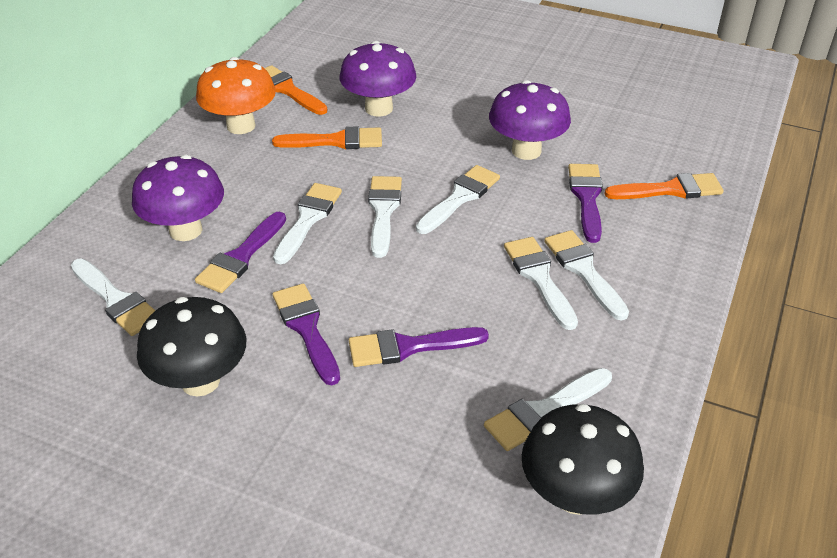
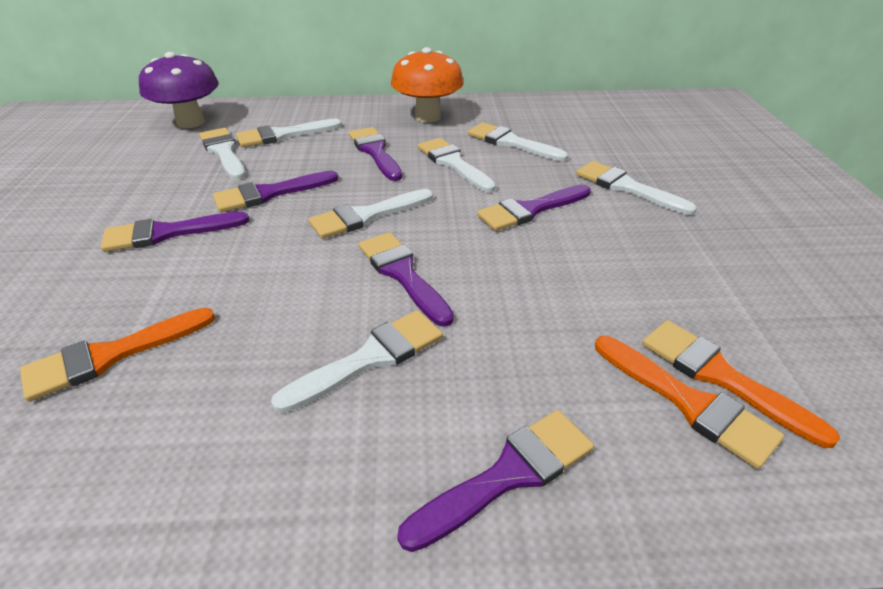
black mushroom: [137,297,246,397] [521,404,644,515] = 2 -> none = 0
purple brush: [195,212,286,293] [272,283,340,385] [349,327,489,367] [568,164,603,243] = 4 -> [101,212,249,252] [213,171,339,212] [349,127,402,181] [358,232,454,327] [397,410,594,552] [477,184,591,231] = 6
purple mushroom: [132,155,224,241] [340,41,416,117] [489,80,571,160] = 3 -> [139,52,219,128] = 1

